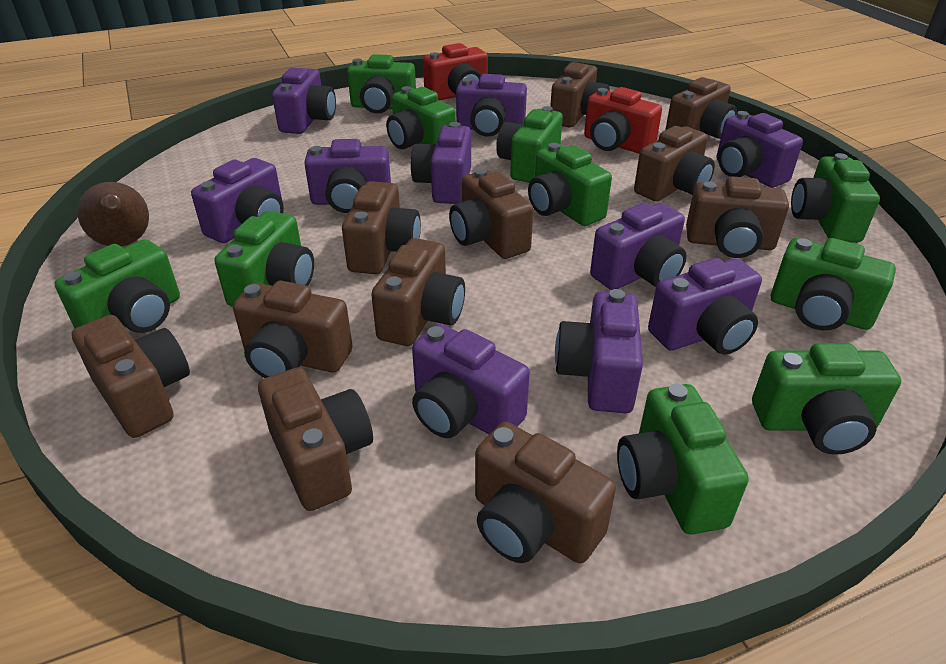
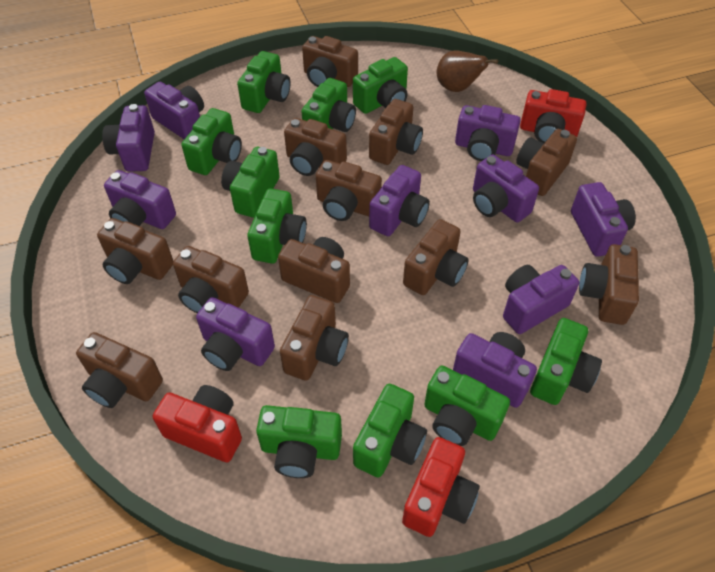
brown camera: [72,315,190,438] [233,281,353,378] [258,367,373,511] [342,181,421,274] [371,238,465,346] [449,168,533,259] [475,422,616,564] [550,62,610,128] [634,126,715,201] [665,77,737,139] [686,176,789,258] = 11 -> [76,332,163,408] [97,218,174,284] [173,246,249,313] [278,237,350,303] [280,295,349,381] [284,118,347,176] [302,36,358,87] [316,160,382,221] [369,99,423,165] [403,219,469,295] [516,129,577,196] [579,244,639,325] = 12
red camera: [423,43,488,100] [584,87,662,154] = 2 -> [153,385,242,463] [402,437,480,537] [520,89,586,143] = 3

